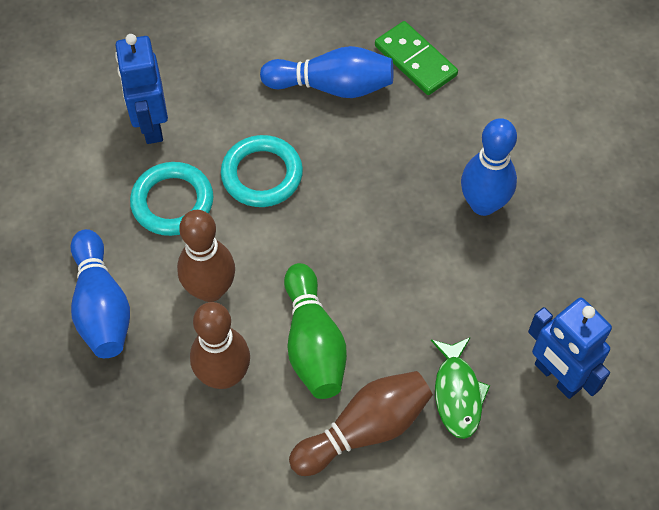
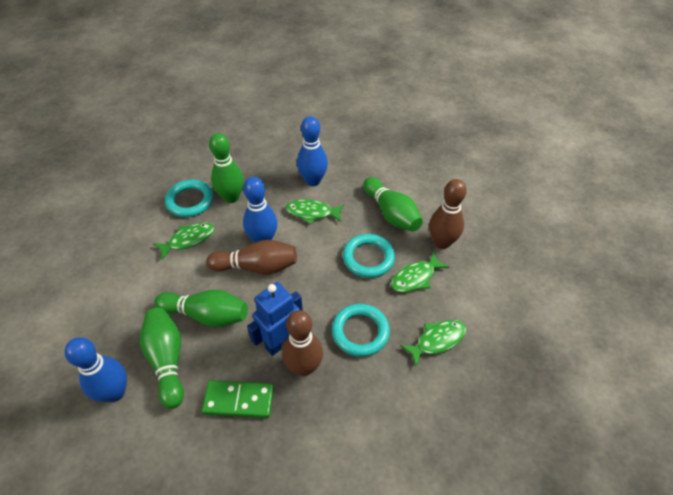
blue robot: [115,34,168,144] [528,298,612,399] = 2 -> [247,282,303,356] = 1
green bowling pin: [284,263,347,399] = 1 -> [140,308,184,409] [154,290,248,327] [209,133,244,203] [363,177,423,232] = 4
green fish: [431,337,490,439] = 1 -> [153,222,214,260] [286,199,344,224] [391,252,449,292] [400,320,466,367] = 4
turquoise ring: [130,162,213,236] [221,135,303,207] = 2 -> [165,180,214,217] [332,304,390,357] [343,234,395,278] = 3

